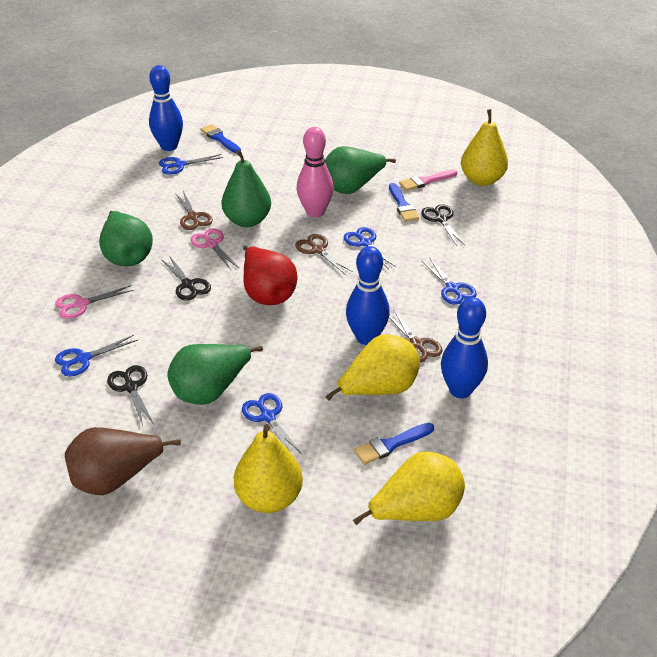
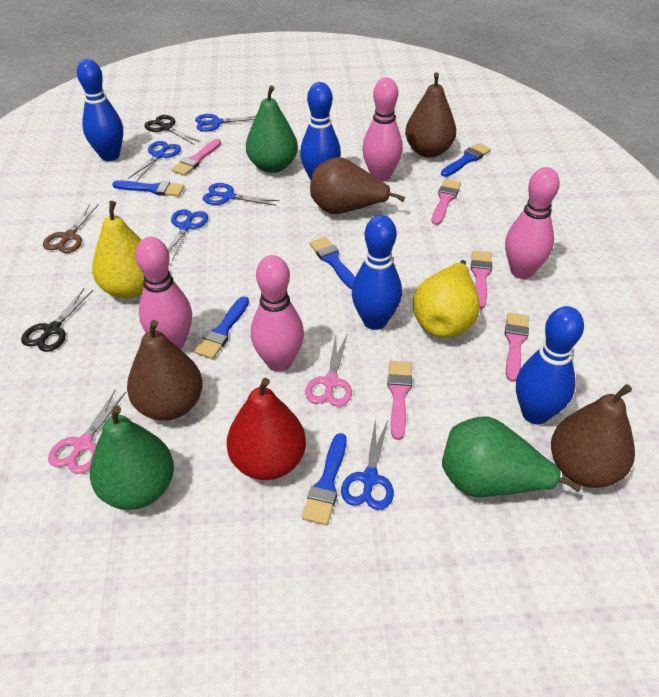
black scissors: [107,365,154,426] [161,257,211,301] [421,204,465,246] = 3 -> [21,289,93,352] [144,115,201,144] = 2
blue bowling pin: [149,65,183,151] [346,246,390,345] [441,297,488,398] = 3 -> [77,59,123,161] [300,82,341,181] [352,215,402,330] [516,306,584,425] = 4
blue brush: [201,124,241,153] [354,423,434,465] [389,183,419,222] = 3 -> [112,180,185,196] [194,296,249,359] [302,433,347,525] [310,237,355,289] [441,143,491,177] = 5
brown pear: [65,427,181,495] = 1 -> [127,320,203,421] [310,157,405,214] [405,72,456,157] [551,384,635,488] = 4
brown scissors: [175,191,213,230] [295,234,353,275] [389,309,443,363] = 3 -> [43,204,99,253] = 1
green pear: [99,211,153,267] [167,344,263,405] [221,150,271,227] [325,146,396,194] = 4 -> [90,406,174,510] [246,86,298,173] [442,416,582,497] = 3
pink bowling pin: [297,127,334,218] = 1 -> [135,237,192,349] [251,255,304,372] [362,78,403,182] [505,167,560,279] = 4
pink brush: [399,169,458,191] = 1 -> [171,139,221,176] [387,361,412,440] [432,179,461,225] [471,251,492,309] [505,313,529,382] = 5
yellow pear: [233,424,303,513] [325,334,420,401] [353,452,465,525] [461,109,508,186] = 4 -> [92,201,144,299] [413,260,480,338] = 2

